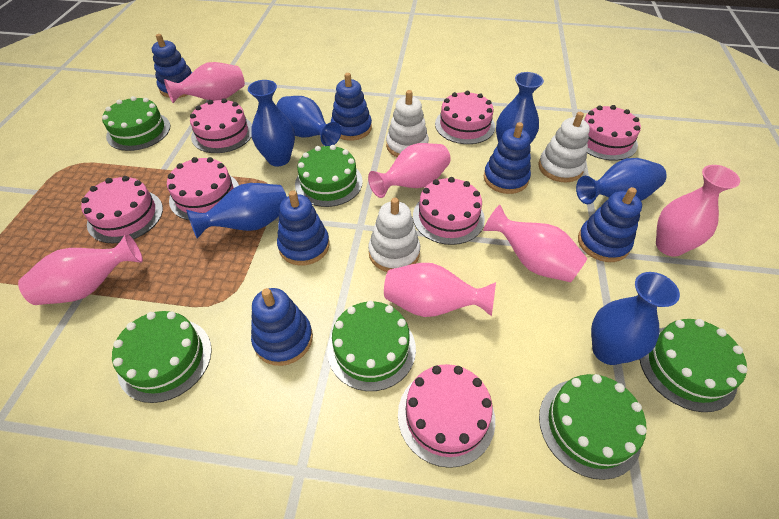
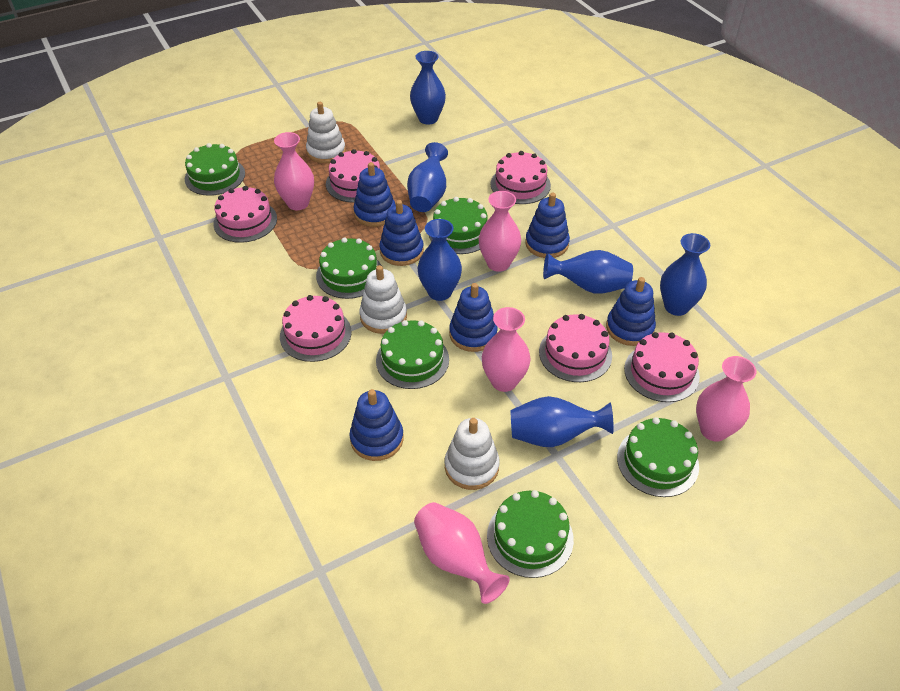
pink cake: [81,176,163,243] [167,157,239,220] [190,98,252,153] [398,364,495,468] [413,177,485,245] [435,91,495,144] [584,105,641,161] = 7 -> [213,186,277,243] [280,295,351,362] [326,149,380,203] [490,151,551,204] [539,314,612,382] [624,332,700,402] = 6
pink vase: [18,233,143,305] [164,62,245,103] [368,143,451,198] [384,263,496,317] [483,205,588,282] [656,165,740,257] = 6 -> [274,132,314,210] [414,502,510,604] [479,191,521,272] [482,307,530,392] [696,356,756,441] = 5

